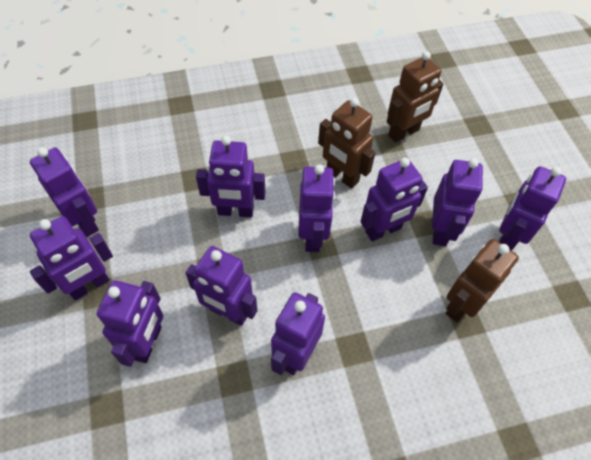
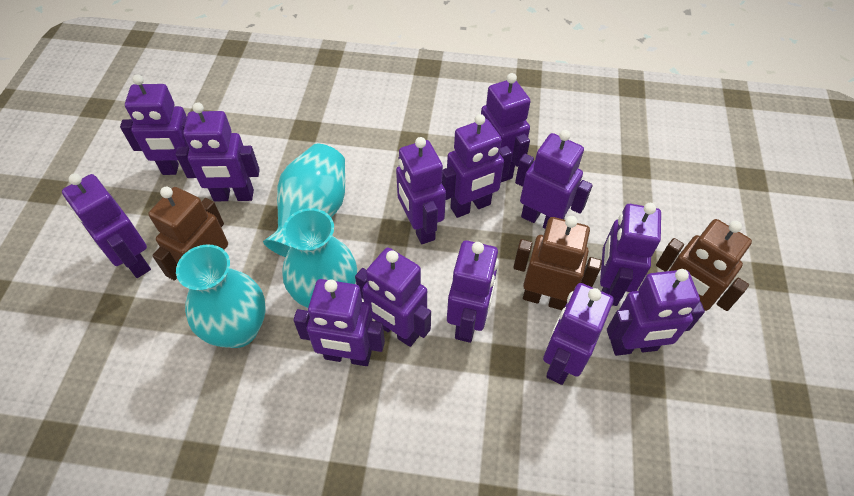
purple robot: [30,147,99,237] [30,216,113,300] [97,280,163,367] [185,246,257,326] [196,136,266,217] [271,292,325,375] [298,165,335,252] [361,158,428,241] [432,158,483,246] [499,166,566,251] = 10 -> [62,174,151,278] [120,74,189,175] [176,102,260,201] [293,279,385,366] [355,248,431,347] [396,137,446,244] [442,114,512,218] [447,240,499,343] [481,73,531,182] [515,130,593,229] [543,283,614,385] [600,203,661,306] [607,269,705,356] = 13
turquoise vase: none = 0 -> [176,244,266,348] [263,144,345,257] [283,208,357,308] = 3

